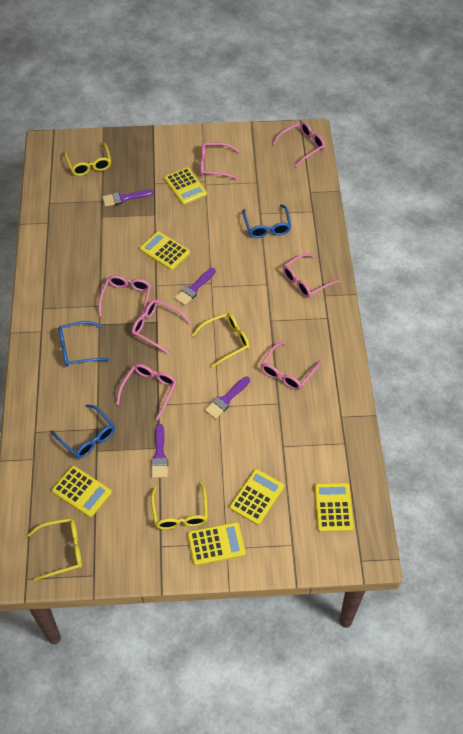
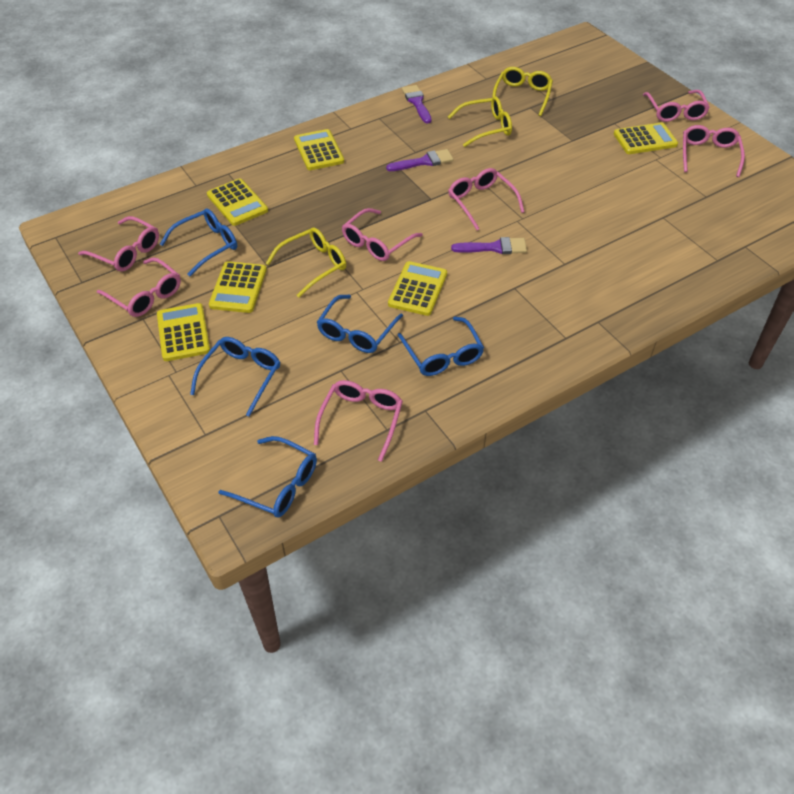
blue glasses: [51,404,115,459] [58,321,110,367] [243,204,291,238] = 3 -> [160,209,237,277] [190,337,280,417] [218,436,317,518] [317,295,403,353] [398,317,484,376] = 5
purple brush: [102,189,153,207] [151,424,168,478] [174,268,216,305] [204,377,250,419] = 4 -> [386,149,454,171] [402,85,432,124] [451,237,527,254] = 3
yellow glasses: [27,518,82,581] [64,142,111,176] [151,481,208,530] [192,313,250,368] = 4 -> [266,227,346,297] [448,96,512,147] [492,67,553,116] = 3

